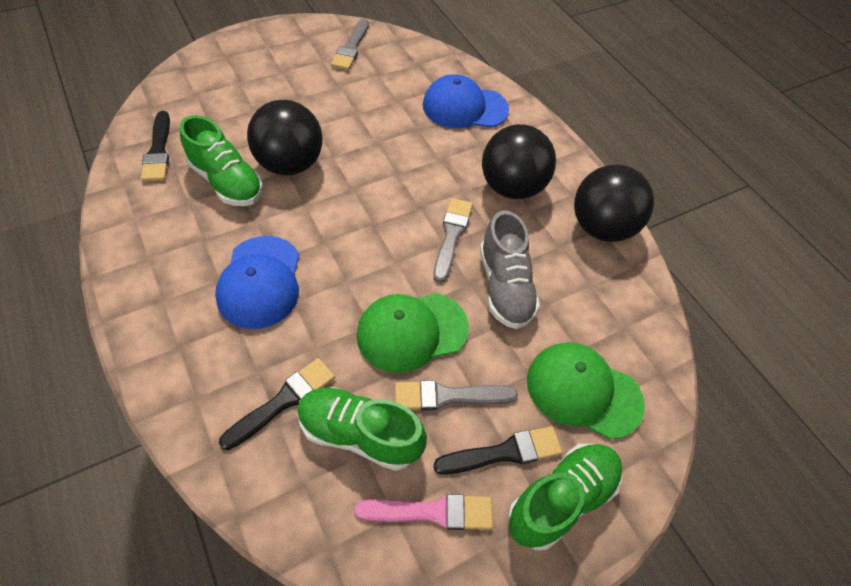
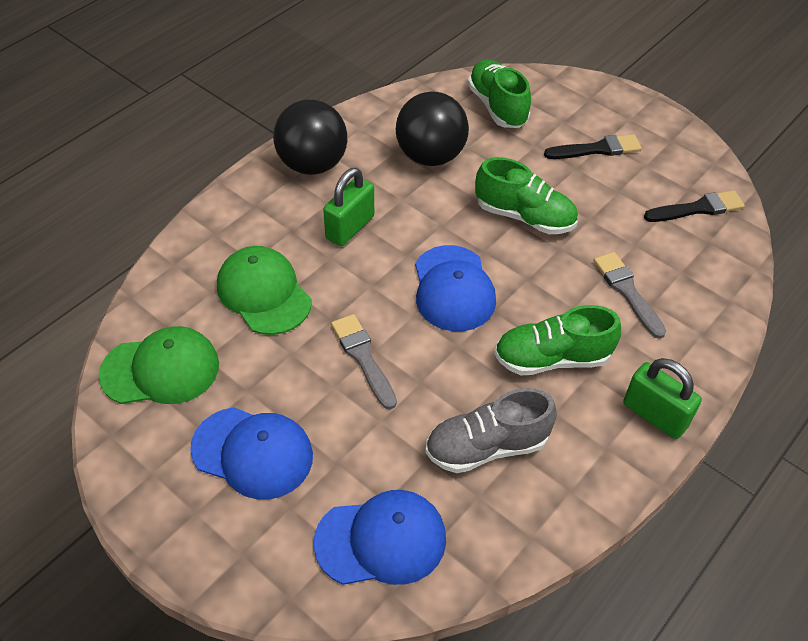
black ball: [247,100,323,176] [482,124,556,199] [574,165,654,242] = 3 -> [273,100,347,175] [396,91,469,166] = 2
black brush: [141,111,170,182] [219,358,335,450] [433,426,562,475] = 3 -> [544,134,642,159] [644,190,745,222] = 2
blue cap: [215,236,299,329] [423,74,509,128] = 2 -> [190,407,313,499] [314,490,446,585] [415,245,496,331] = 3
green padlock: none = 0 -> [323,168,374,246] [623,358,702,439] = 2
grey brush: [331,18,369,70] [395,380,518,411] [433,198,473,283] = 3 -> [331,314,397,410] [593,252,666,339] = 2
pink brush: [354,494,493,530] = 1 -> none = 0

